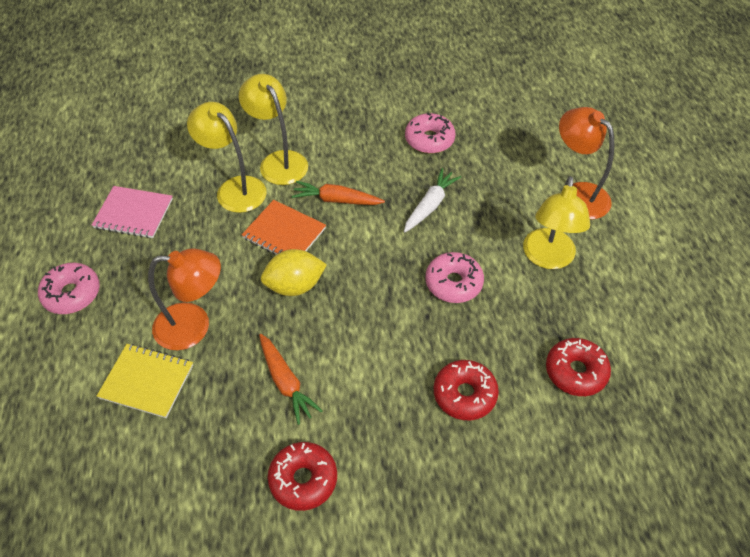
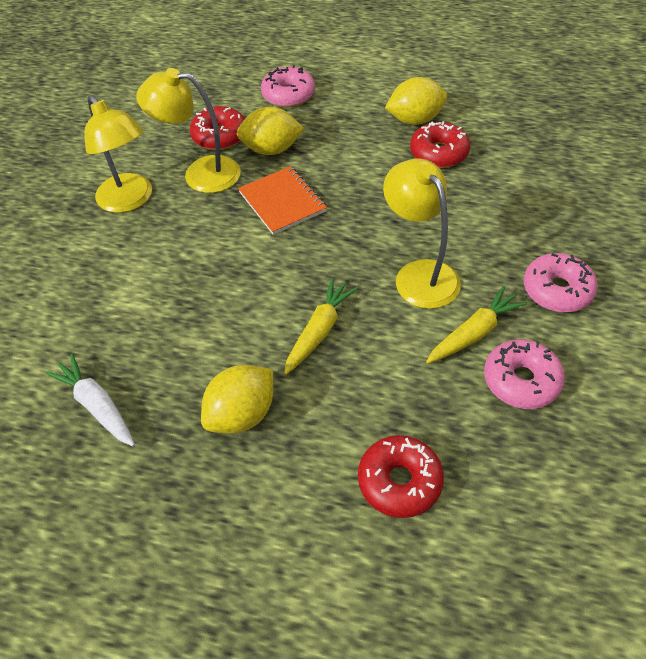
orange carrot: [259,334,322,425] [291,181,385,205] = 2 -> none = 0
orange lamp: [148,248,221,350] [559,107,614,219] = 2 -> none = 0
pink notebook: [92,186,173,238] = 1 -> none = 0
yellow carrot: none = 0 -> [284,278,358,375] [426,286,527,364] = 2
yellow lemon: [261,249,327,296] = 1 -> [201,365,273,434] [237,107,304,155] [385,77,447,125] = 3
yellow notebook: [97,344,193,418] = 1 -> none = 0

